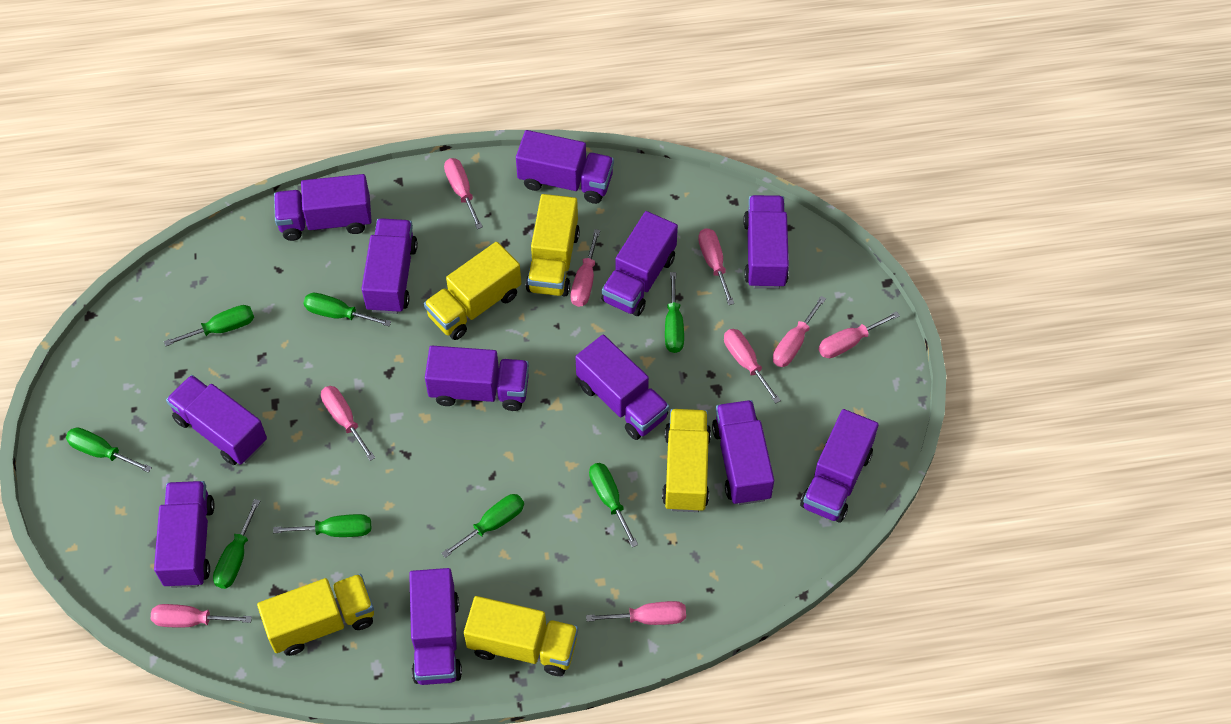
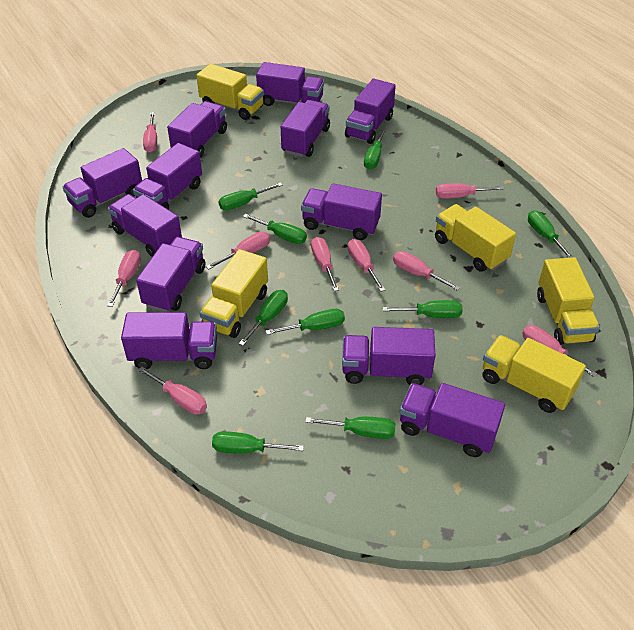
green screwdriver: [66,427,152,473] [164,305,254,346] [213,499,260,589] [273,514,371,537] [304,293,391,326] [441,494,524,558] [589,463,638,547] [665,272,684,353] = 8 -> [212,431,304,454] [218,182,283,210] [239,290,288,346] [243,214,307,244] [266,309,345,335] [306,416,395,439] [364,129,386,169] [382,300,463,318] [528,210,573,258] = 9

